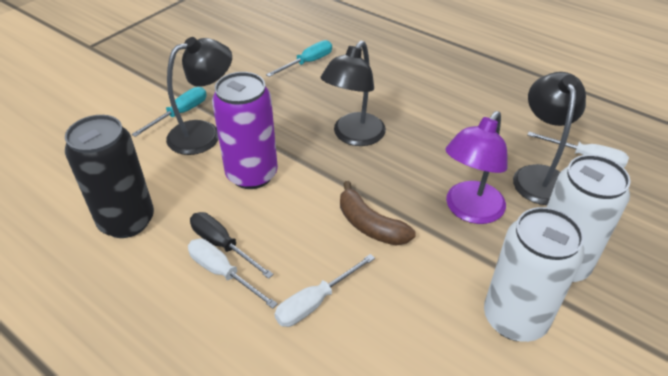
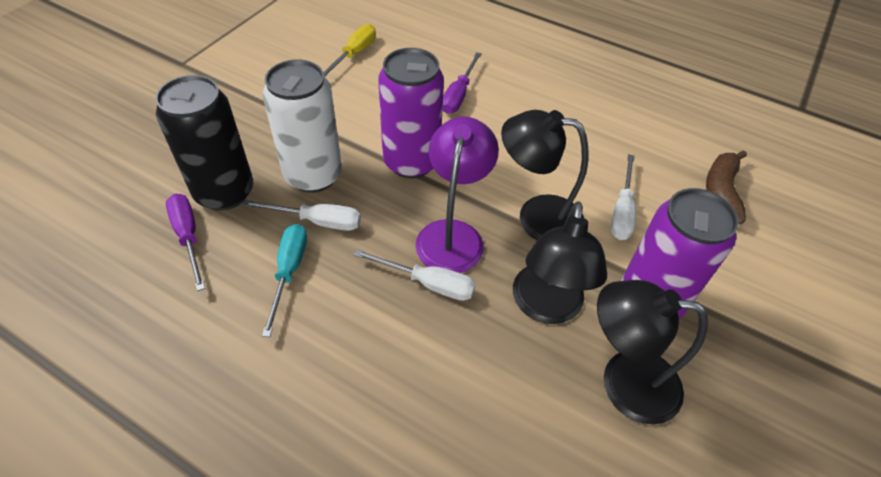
black screwdriver: [190,212,274,279] = 1 -> none = 0
purple can: [212,72,278,189] = 1 -> [378,48,444,178] [621,188,739,320] = 2
purple screwdriver: none = 0 -> [166,194,205,291] [443,52,482,114] = 2
turquoise screwdriver: [132,87,207,137] [266,40,332,77] = 2 -> [262,224,307,337] = 1
white can: [484,207,584,342] [547,155,631,282] = 2 -> [263,59,342,193] = 1
yellow screwdriver: none = 0 -> [323,24,376,77] = 1

